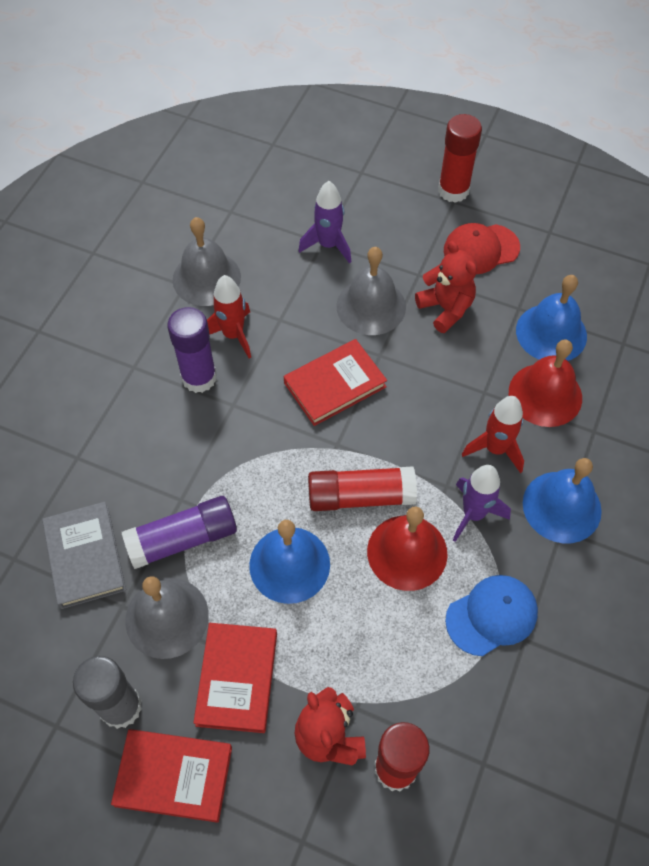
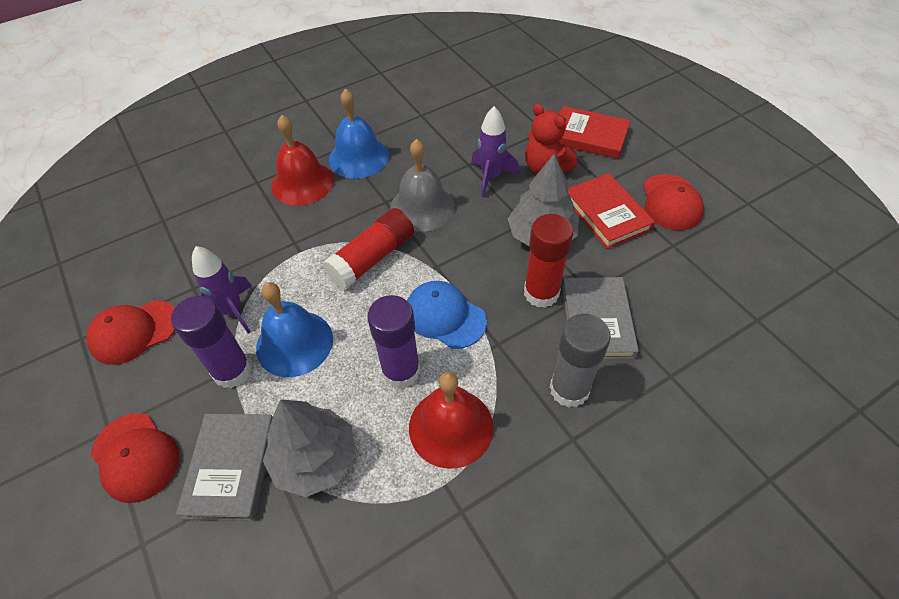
blue bell: [249,520,330,604] [516,275,587,361] [523,458,602,543] = 3 -> [256,282,333,377] [329,88,389,179] = 2
grey bell: [125,576,209,659] [173,217,241,306] [336,247,406,335] = 3 -> [390,139,455,232] = 1
grey book: [42,502,126,609] = 1 -> [176,414,273,521] [562,277,639,359] = 2
grey tree: none = 0 -> [263,399,356,497] [507,154,579,246] = 2
red book: [111,729,232,823] [193,623,277,733] [284,339,387,426] = 3 -> [559,106,631,159] [568,173,655,249] = 2
red cap: [444,223,520,274] = 1 -> [86,300,175,365] [91,413,180,503] [643,174,704,230] = 3
red glue stick: [308,466,417,511] [374,722,430,791] [438,114,482,203] = 3 -> [323,208,414,290] [524,214,573,308] = 2
red rocket: [207,275,251,358] [462,396,524,473] = 2 -> none = 0
red teddy bear: [294,687,366,765] [415,241,477,333] = 2 -> [525,104,577,174] = 1

